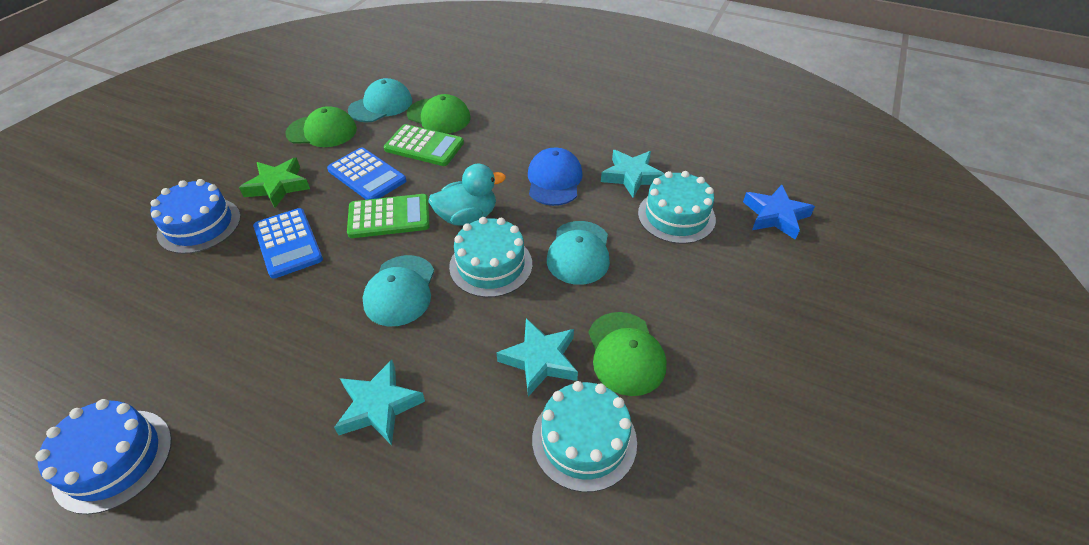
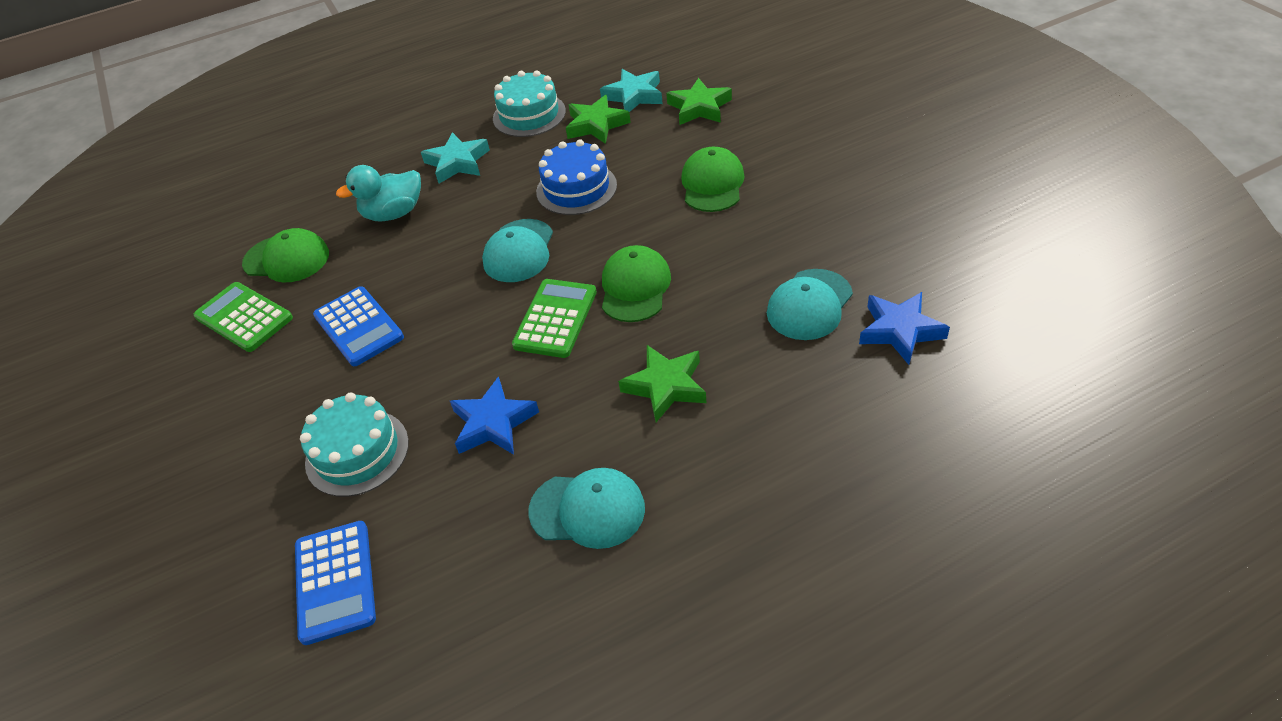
blue cake: [35,399,172,514] [150,179,241,254] = 2 -> [536,139,617,215] = 1
blue cap: [528,148,583,206] = 1 -> none = 0
blue star: [743,185,815,240] = 1 -> [450,376,539,455] [859,292,950,365] = 2
green star: [239,158,310,208] = 1 -> [566,95,631,144] [618,345,707,422] [666,78,732,125] = 3
turquoise cake: [449,217,532,298] [532,381,637,492] [638,171,716,244] = 3 -> [300,392,409,497] [493,70,566,137] = 2
turquoise star: [334,360,425,445] [496,318,578,397] [601,150,665,198] = 3 -> [421,132,490,184] [600,69,663,112] = 2

